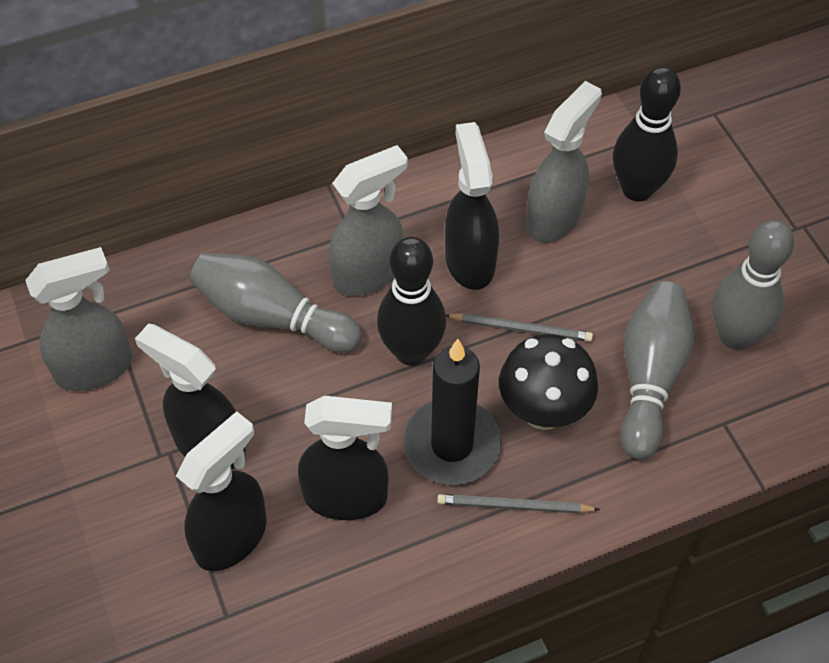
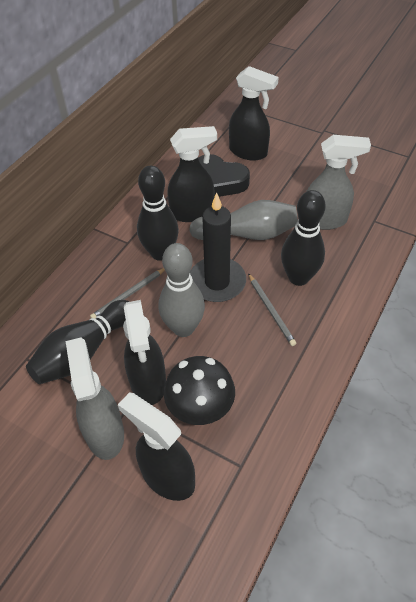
black bowling pin: [377,237,446,366] [613,66,681,202] = 2 -> [26,300,129,384] [137,166,179,261] [281,190,326,286] = 3
black heart: none = 0 -> [198,154,250,197] = 1
grey bowling pin: [190,253,362,353] [620,281,694,459] [712,220,794,350] = 3 -> [159,243,205,337] [189,200,298,240] = 2
grey spray bottle: [25,247,132,391] [329,145,408,296] [526,81,602,243] = 3 -> [66,337,124,460] [306,135,371,230] = 2

